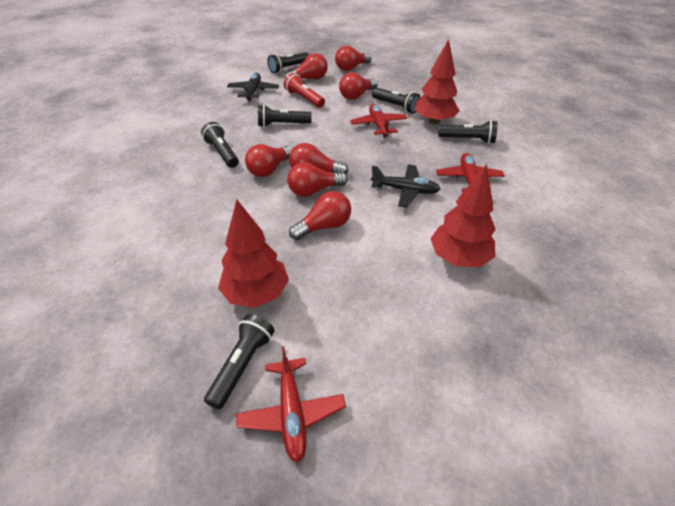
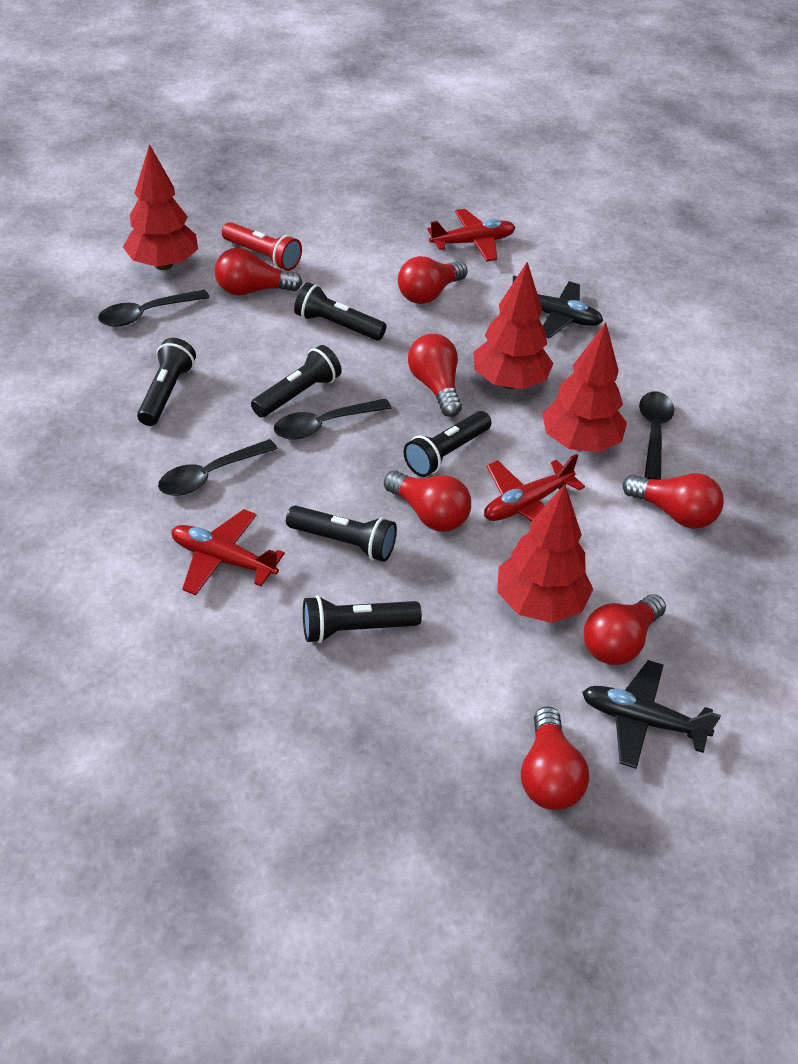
black spoon: none = 0 -> [98,289,210,327] [158,439,278,496] [273,398,392,440] [639,392,674,480] = 4
red tree: [218,199,289,308] [414,39,460,124] [430,164,495,267] = 3 -> [123,144,198,270] [473,262,554,389] [497,484,593,623] [542,322,627,452] = 4

